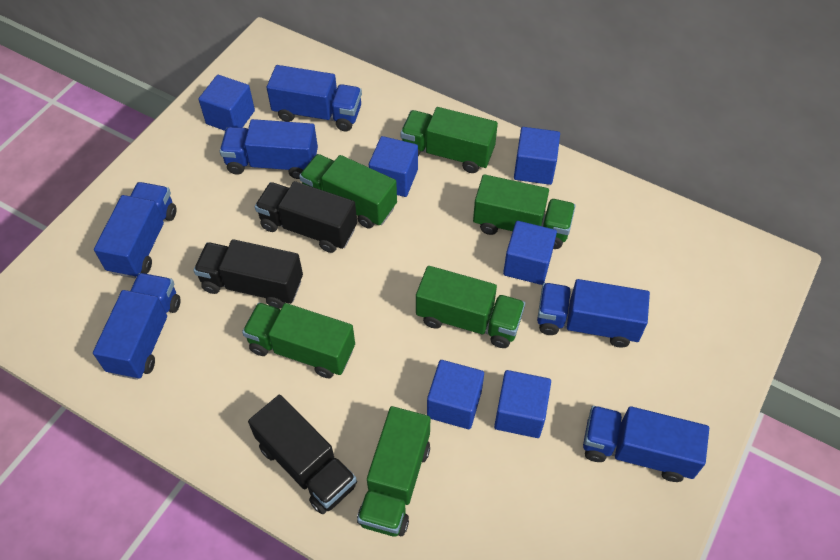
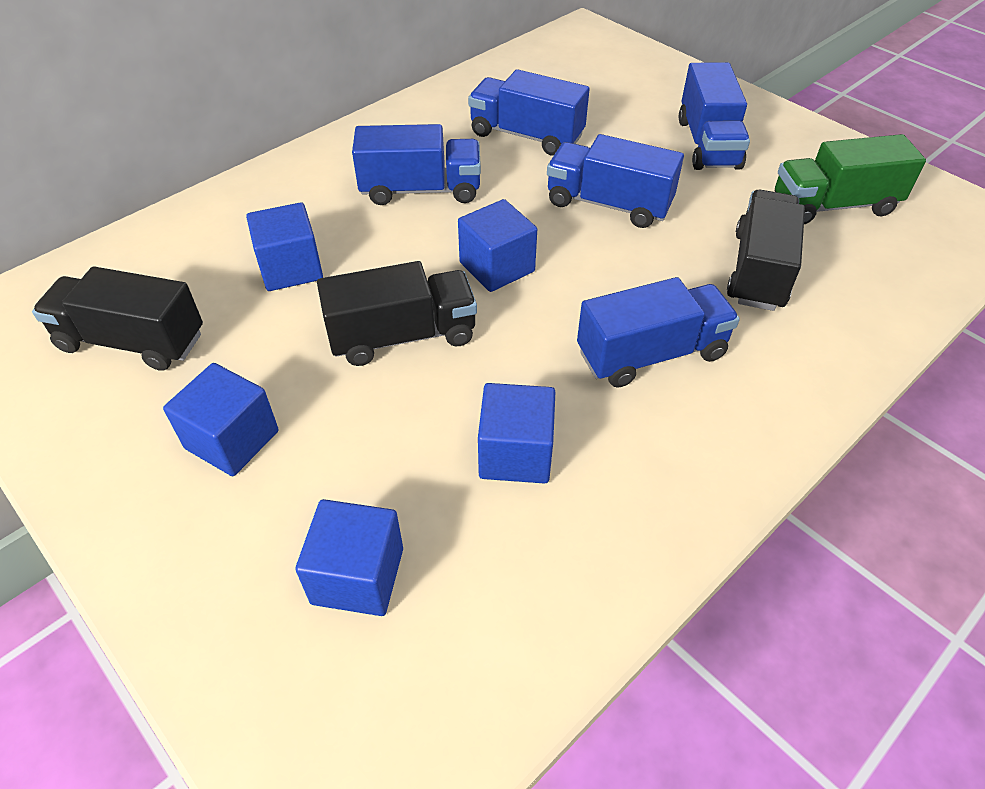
blue cube: [199,75,255,131] [369,136,418,197] [427,360,484,429] [494,370,551,438] [503,221,557,285] [514,127,560,185] = 6 -> [163,363,279,476] [246,202,323,291] [295,499,403,616] [458,199,537,292] [478,383,555,484] = 5
blue truck: [93,273,180,380] [94,182,176,278] [220,119,318,179] [267,65,362,131] [537,279,650,348] [583,406,709,482] = 6 -> [352,124,481,205] [468,69,590,156] [547,134,684,228] [577,277,740,388] [679,62,750,170] = 5
green truck: [242,302,355,378] [299,154,397,229] [357,406,430,537] [401,107,498,173] [416,266,525,348] [473,174,576,249] = 6 -> [775,134,926,224] = 1

